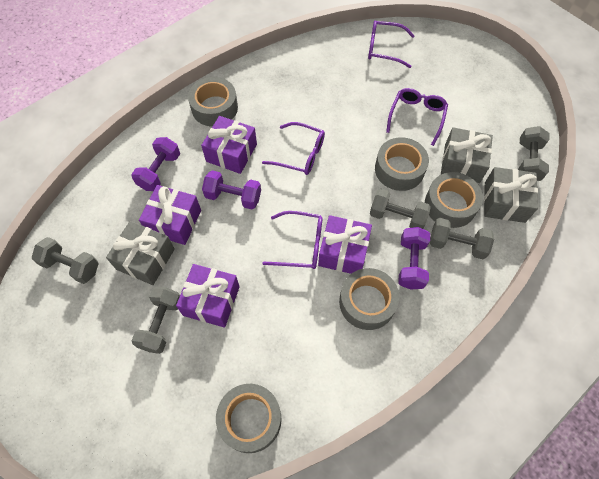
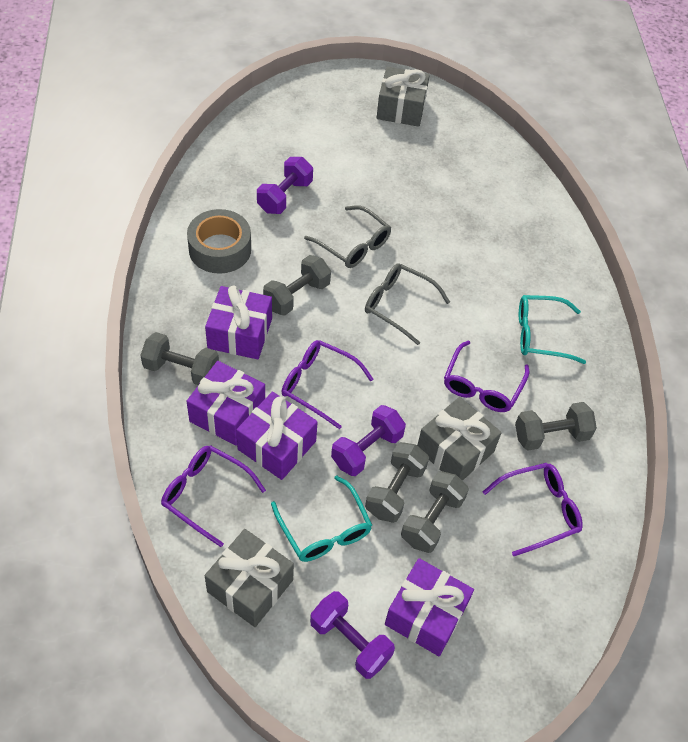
grey glasses: none = 0 -> [304,205,391,268] [365,263,450,345] = 2
grey tape: [188,77,238,126] [216,384,282,453] [339,268,400,330] [375,137,429,191] [425,172,483,228] = 5 -> [187,209,251,274] = 1
turquoise glasses: none = 0 -> [271,475,372,562] [519,295,586,364] = 2

